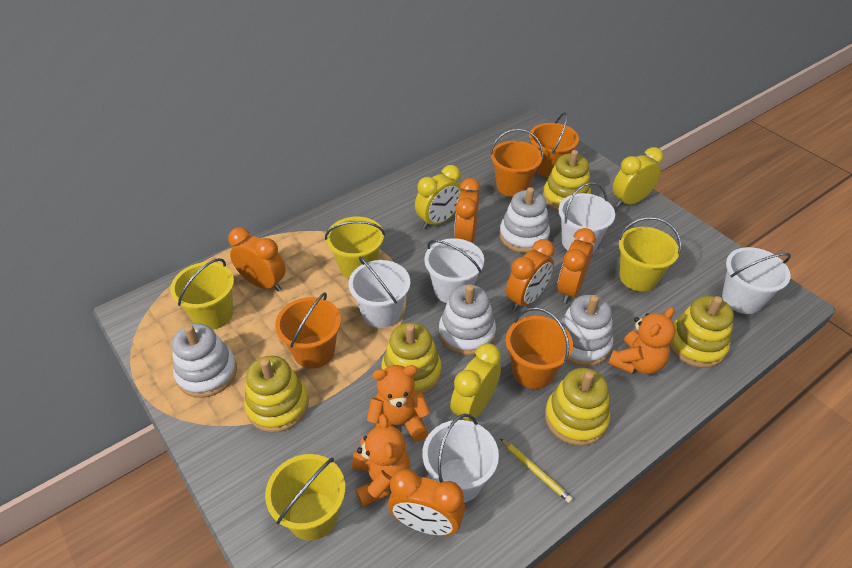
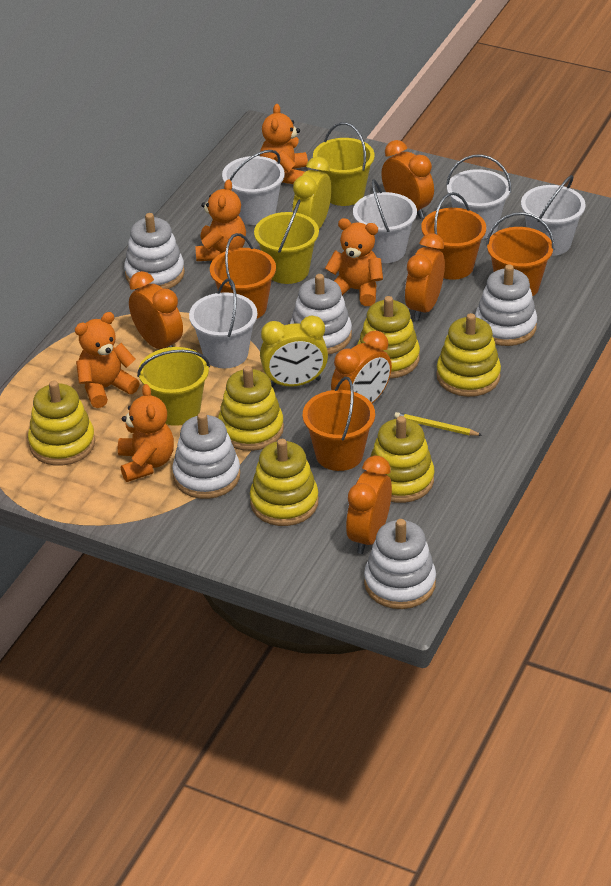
orange teddy bear: [352,414,410,507] [367,365,431,442] [608,307,675,374] = 3 -> [75,312,140,408] [118,384,174,482] [195,179,246,261] [260,104,308,184] [325,218,383,306] = 5
white stacking toy: [172,323,237,398] [439,284,496,355] [499,187,550,253] [560,295,613,367] = 4 -> [124,213,185,289] [172,412,240,499] [290,274,352,355] [364,519,436,609] [475,264,537,346] = 5
yellow bucket: [170,258,234,330] [265,454,345,541] [325,217,385,279] [618,217,681,291] = 4 -> [137,347,210,426] [254,200,319,284] [313,122,374,206] = 3
yellow clock: [415,165,462,229] [450,343,501,421] [613,147,663,208] = 3 -> [260,316,328,387] [292,157,331,229] = 2
yellow stacking toy: [244,356,309,433] [382,323,441,394] [543,150,591,212] [545,368,610,446] [669,296,734,368] = 5 -> [28,381,95,466] [218,366,284,451] [250,439,318,526] [357,296,420,379] [370,416,434,503] [436,313,501,397] = 6

